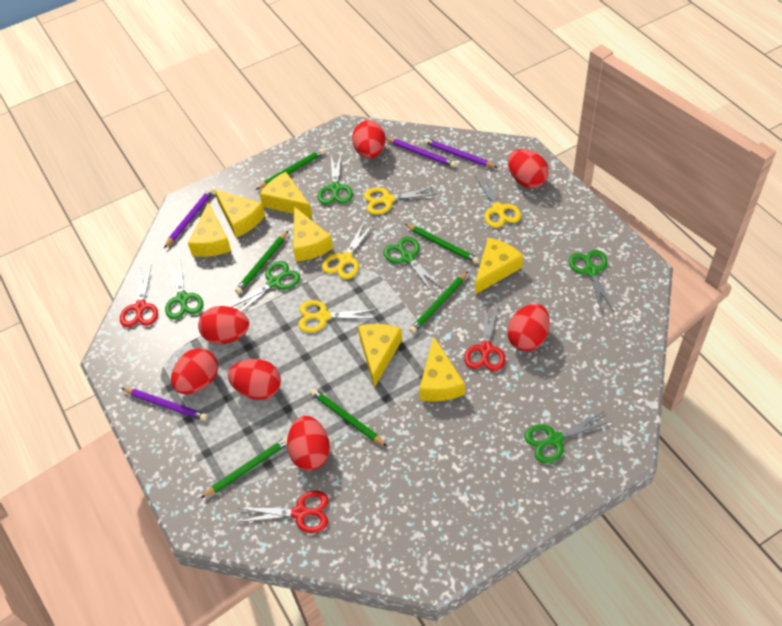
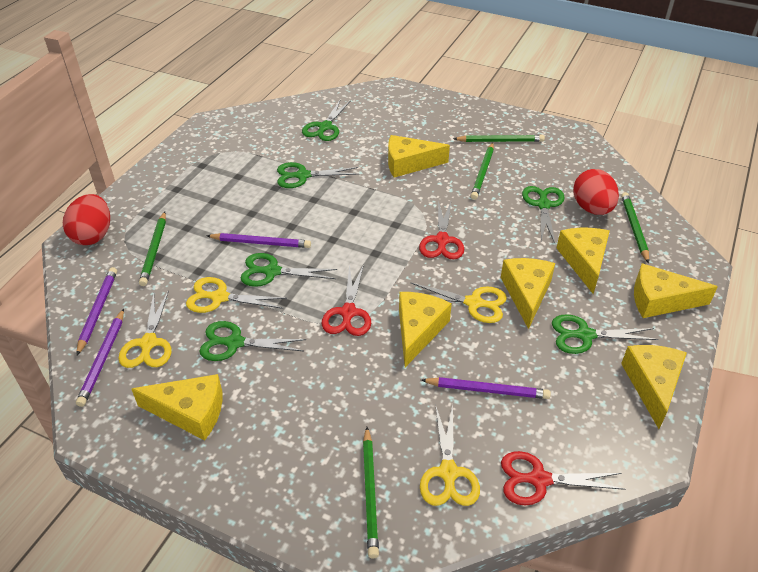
green pencil: [201,437,288,498] [235,231,288,294] [255,148,325,190] [310,389,387,446] [405,224,479,264] [409,272,468,333] = 6 -> [139,212,166,286] [363,427,379,559] [453,135,545,142] [471,142,494,200] [621,192,649,263] = 5
red egg: [171,348,218,394] [198,306,249,344] [228,359,281,400] [287,416,330,470] [352,120,386,159] [507,303,550,351] [508,149,549,188] = 7 -> [63,194,110,245] [573,169,619,215] = 2

